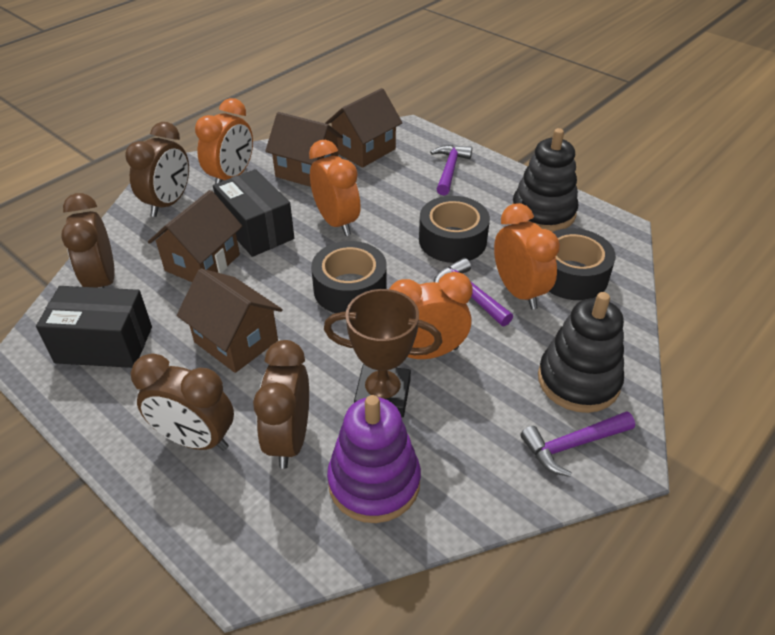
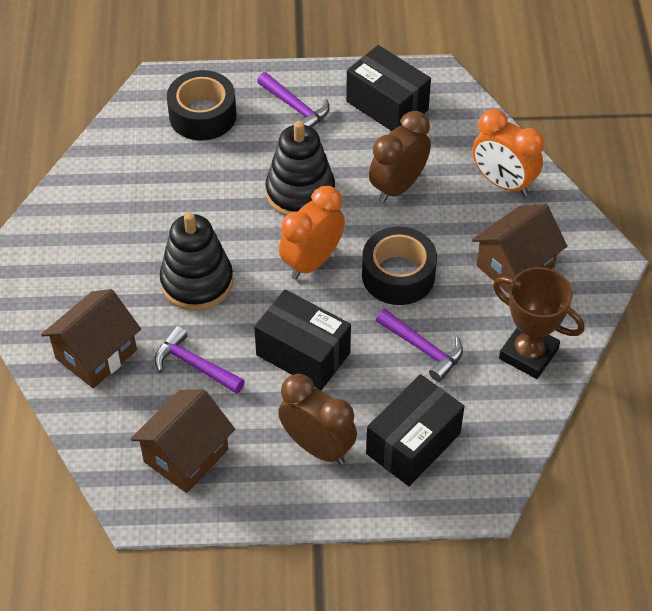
black box: [36,286,152,368] [213,169,294,257] = 2 -> [254,289,351,390] [346,45,431,131] [366,374,464,486] = 3
black tape: [311,241,387,313] [419,196,490,263] [549,228,616,300] = 3 -> [167,70,237,141] [362,227,437,305] = 2
brown clock: [61,193,115,288] [125,122,189,217] [131,354,234,451] [253,340,309,469] = 4 -> [278,374,357,465] [369,111,431,203] = 2
brown house: [148,190,243,282] [177,268,282,373] [265,112,343,187] [325,88,402,168] = 4 -> [41,289,141,388] [131,389,235,493] [472,204,567,294] = 3
orange clock: [195,98,253,184] [309,140,361,236] [389,272,473,359] [494,203,560,310] = 4 -> [279,186,345,280] [472,109,544,196] = 2
purple stacking toy: [327,395,421,523] = 1 -> none = 0

